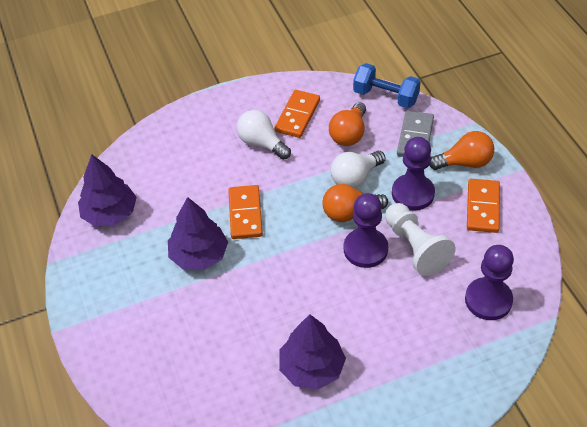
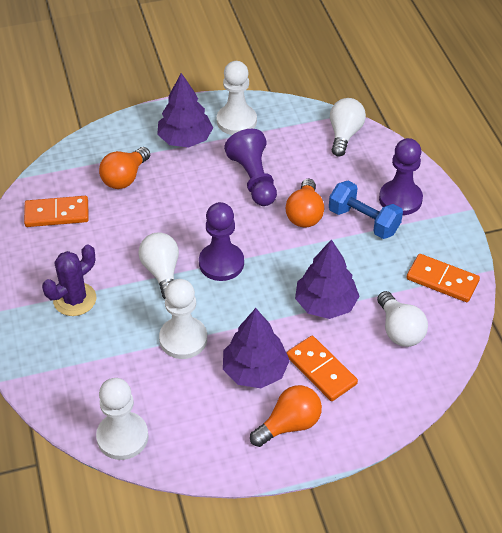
grey domino: [397,111,434,157] = 1 -> none = 0
purple cactus: none = 0 -> [42,244,96,316] = 1
white light bulb: [237,110,291,160] [330,151,386,188] = 2 -> [138,232,179,299] [330,98,366,157] [377,291,428,347] = 3
white pawn: [385,203,456,276] = 1 -> [96,378,149,460] [159,279,207,359] [217,61,257,135] = 3

